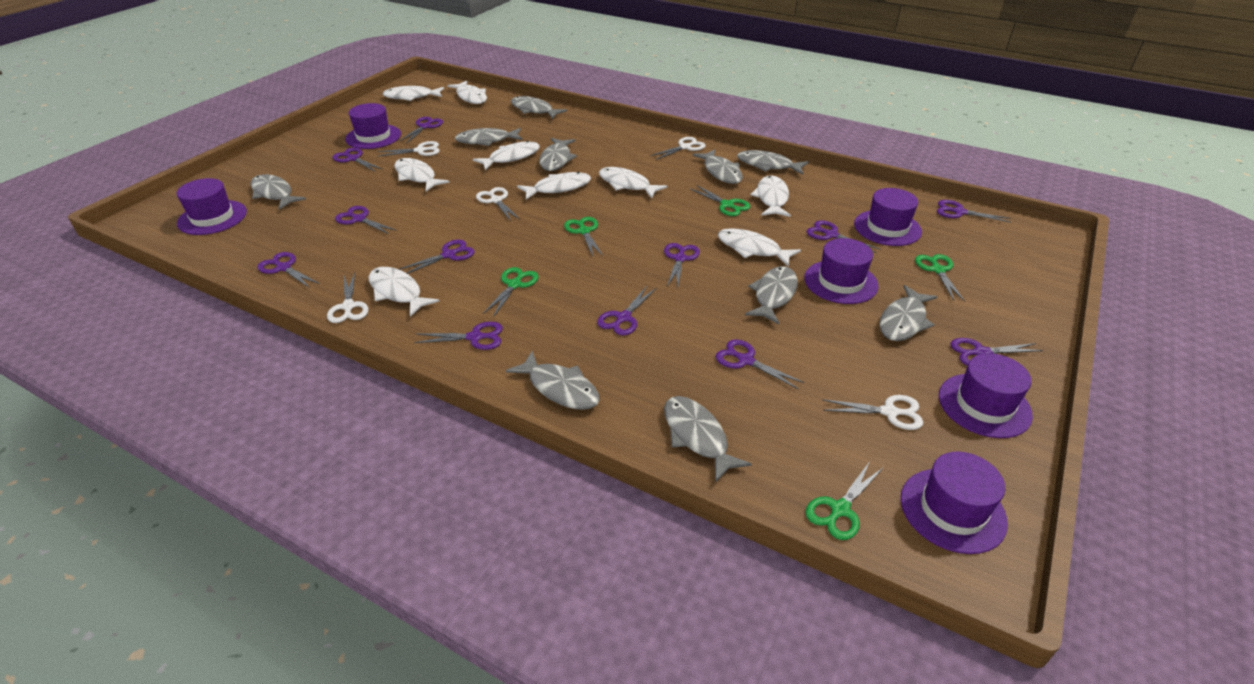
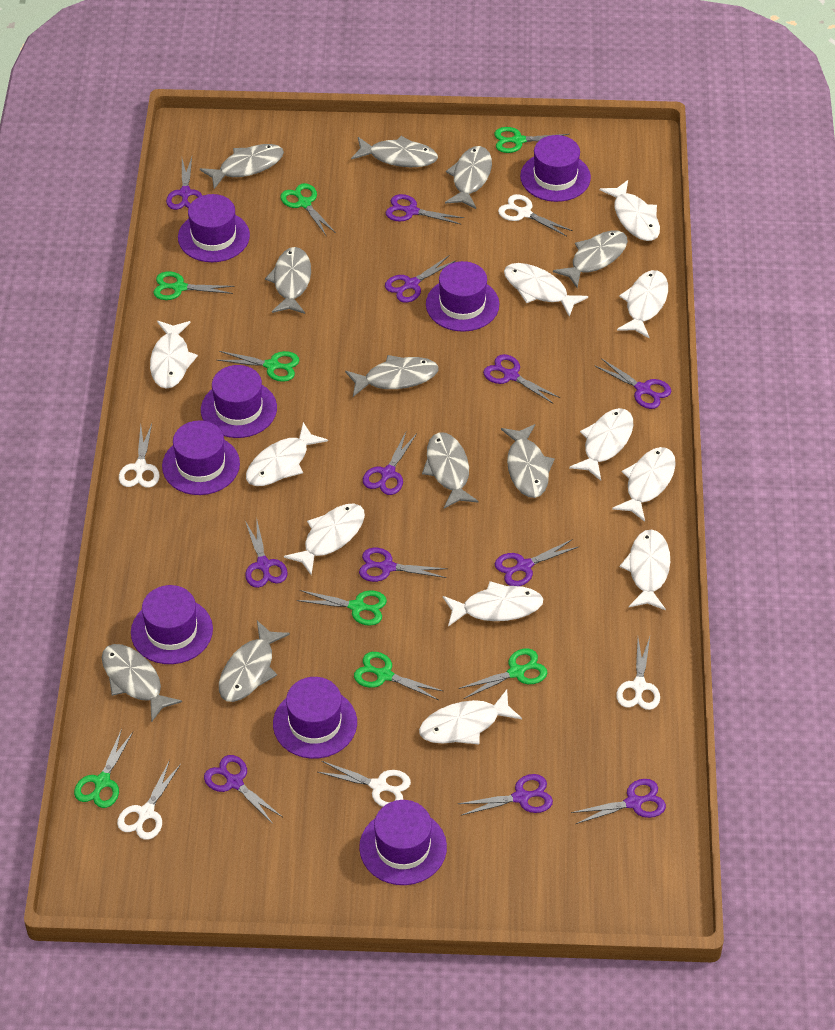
green scissors: [483,267,538,317] [564,217,603,256] [690,185,750,216] [805,461,884,540] [915,254,965,302] = 5 -> [74,729,133,808] [153,271,235,300] [217,351,299,382] [280,183,336,235] [297,590,387,626] [354,652,443,700] [458,648,547,699] [494,127,569,153] = 8
purple hat: [177,178,247,235] [345,103,401,149] [804,238,879,304] [854,188,922,246] [901,452,1008,554] [939,353,1033,438] = 6 -> [131,585,213,664] [162,420,240,495] [178,194,250,262] [201,365,277,438] [273,677,357,759] [359,800,447,885] [426,261,499,332] [520,135,591,202] = 8
white fish: [369,267,439,317] [382,86,444,101] [394,158,449,191] [447,81,487,104] [472,141,540,170] [517,172,591,200] [599,167,667,199] [718,228,801,267] [750,175,791,217] = 9 -> [150,321,198,389] [246,422,328,486] [284,503,365,575] [419,690,522,744] [443,581,543,627] [504,263,588,317] [569,408,633,481] [600,180,660,241] [612,447,676,522] [617,270,668,338] [620,529,670,610] = 11

